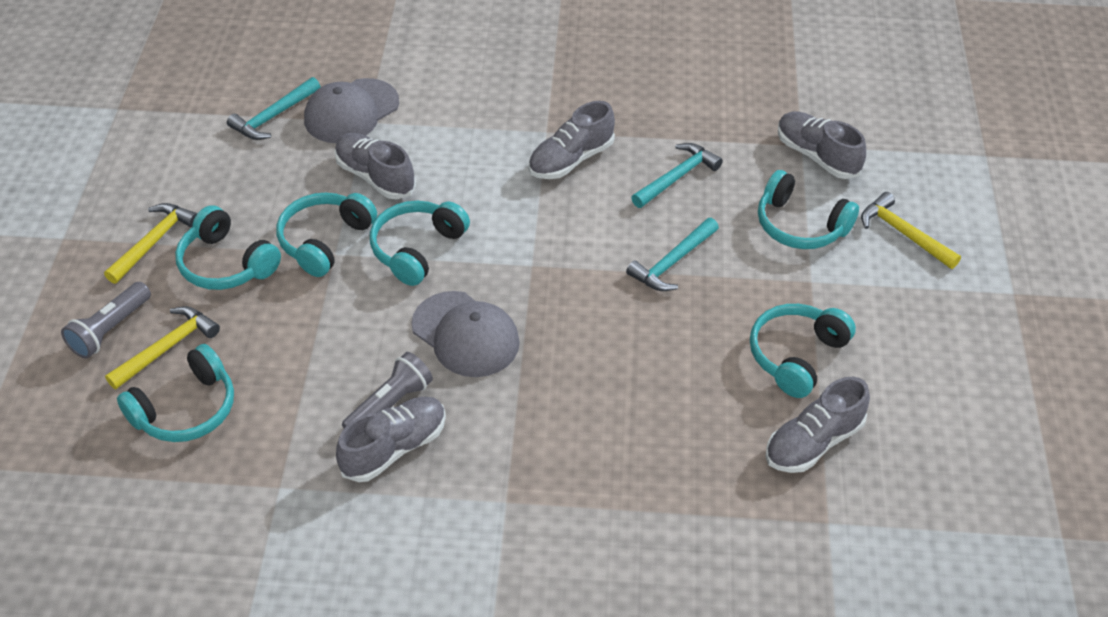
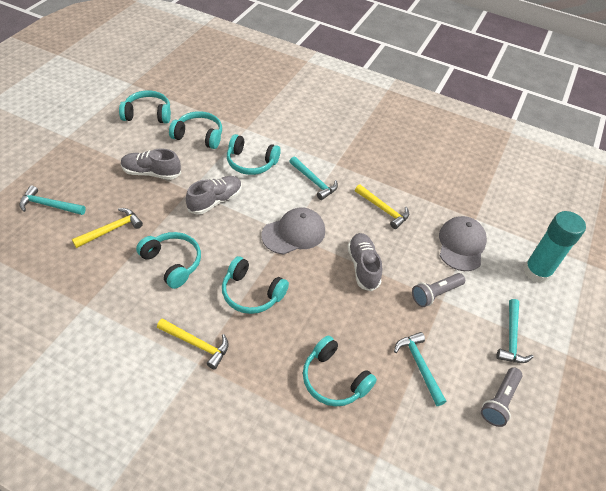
grey shoe: [334,133,416,199] [336,397,446,482] [528,101,615,179] [766,377,870,473] [778,111,866,179] = 5 -> [121,148,181,180] [186,176,242,215] [347,233,382,292] = 3
turquoise glue stick: none = 0 -> [524,211,586,283] = 1
turquoise hammer: [227,77,321,140] [626,218,719,291] [631,143,723,208] = 3 -> [19,185,86,215] [289,157,338,200] [394,332,446,406] [496,299,534,363] = 4

